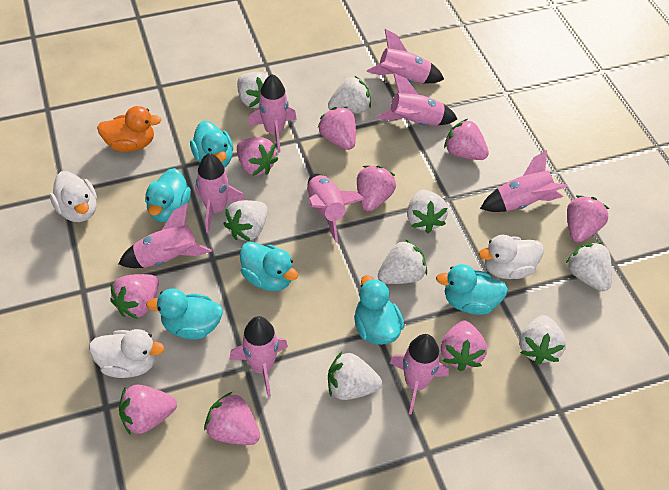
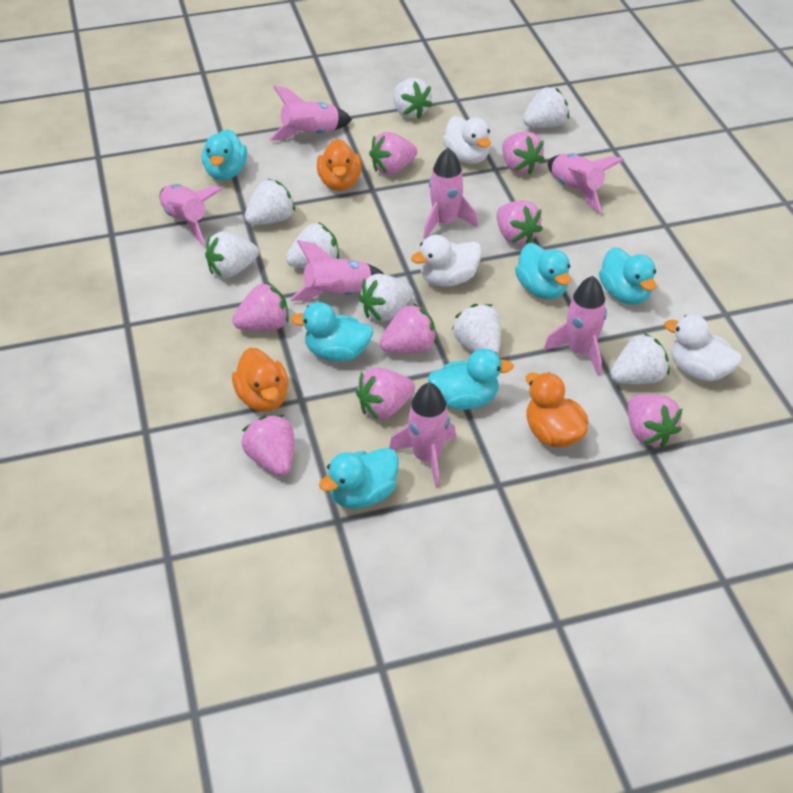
orange duck: [97,106,162,152] = 1 -> [232,348,288,412] [317,139,362,191] [526,372,589,447] = 3
pink rocket: [118,203,212,268] [195,153,245,233] [229,316,288,397] [248,74,297,153] [307,174,365,243] [367,29,444,83] [377,73,457,126] [390,334,449,415] [480,150,567,212] = 9 -> [160,184,223,244] [269,85,352,141] [290,240,384,301] [389,382,456,488] [424,148,478,239] [544,276,607,376] [548,153,624,212] = 7
pink strawberry: [110,274,159,319] [119,385,177,435] [204,392,260,445] [237,137,278,176] [318,107,356,150] [357,165,396,212] [441,320,487,371] [444,119,489,160] [567,195,609,243] = 9 -> [232,282,289,331] [241,415,294,476] [356,368,415,419] [369,132,417,175] [380,303,437,353] [496,200,543,245] [502,131,545,174] [628,394,683,447] = 8

